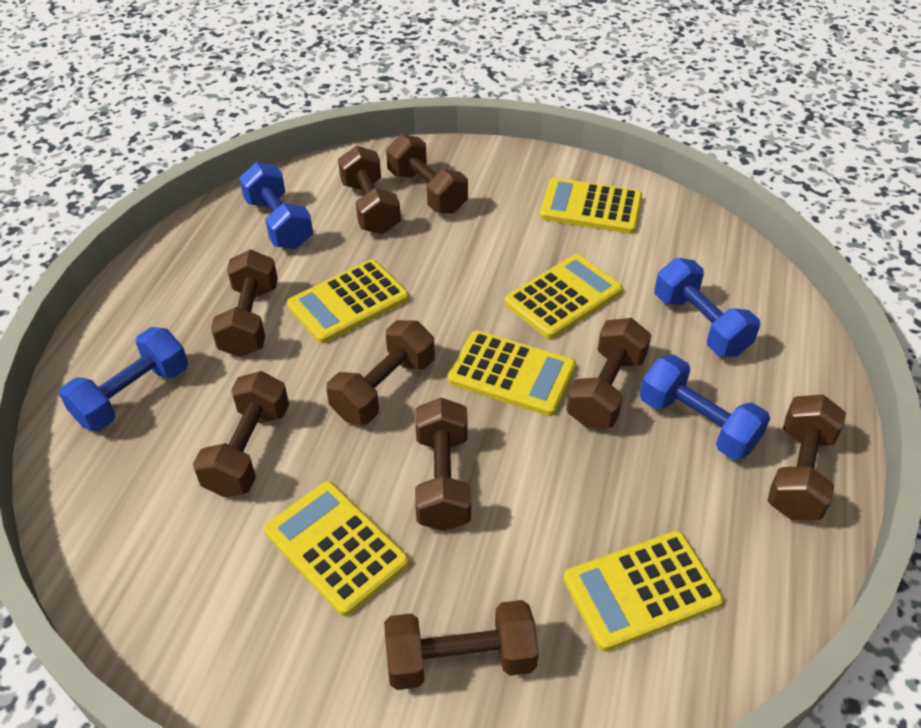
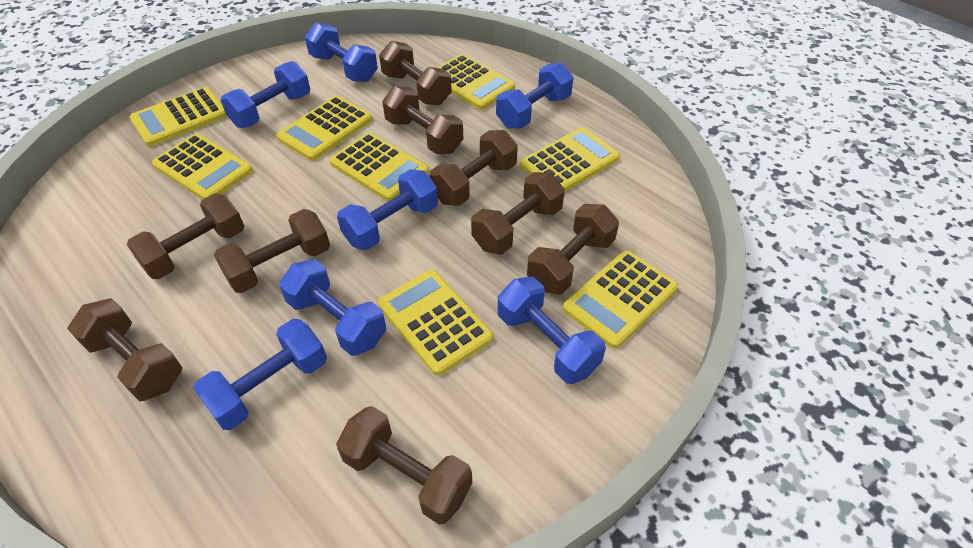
blue dumbbell: [59,327,188,431] [239,162,313,249] [640,355,770,460] [654,258,760,357] = 4 -> [193,319,327,430] [221,61,310,128] [279,259,387,356] [305,23,378,82] [337,169,438,250] [496,63,573,128] [498,277,606,384] = 7
yellow calculator: [264,481,409,616] [287,259,409,344] [447,330,576,416] [504,254,623,339] [540,178,642,234] [563,531,723,651] = 6 -> [130,87,227,146] [152,134,253,200] [276,96,373,161] [329,132,429,202] [378,270,493,376] [437,54,515,110] [520,127,620,192] [563,250,678,349] = 8

